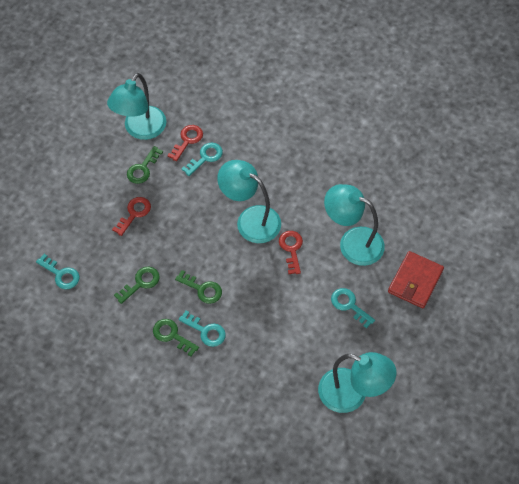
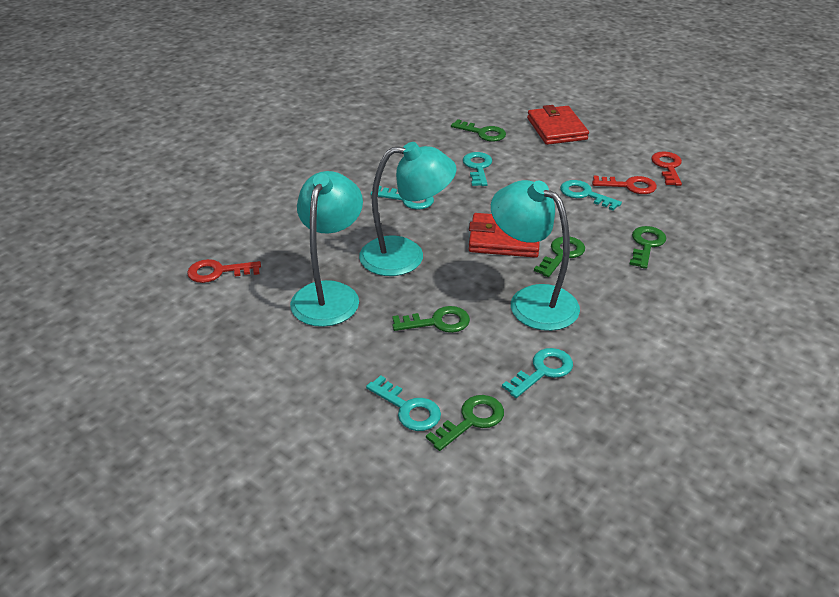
green key: [114,267,160,304] [127,146,163,184] [153,319,199,356] [175,270,222,304] = 4 -> [392,306,470,333] [426,395,504,451] [451,119,506,142] [534,237,585,277] [629,226,666,269] = 5
red wallet: [388,251,444,308] = 1 -> [469,213,540,258] [527,105,589,145] = 2
turquoise key: [36,254,80,289] [178,310,226,347] [181,143,223,176] [331,288,375,328] = 4 -> [366,375,441,431] [371,186,434,210] [463,152,492,186] [502,348,573,398] [560,180,622,211] = 5
turquoise lamp: [107,73,166,140] [217,160,281,243] [318,352,396,413] [324,184,385,266] = 4 -> [290,171,363,327] [359,142,457,276] [491,180,580,331] = 3

